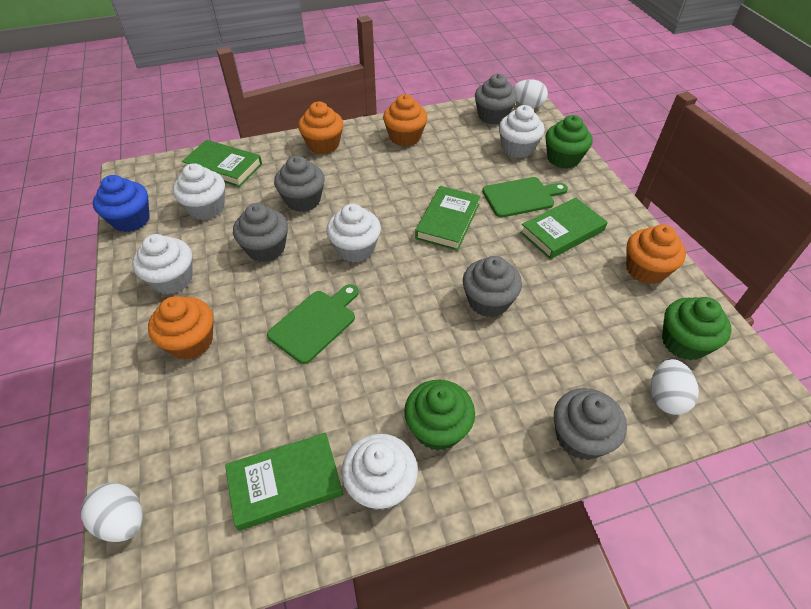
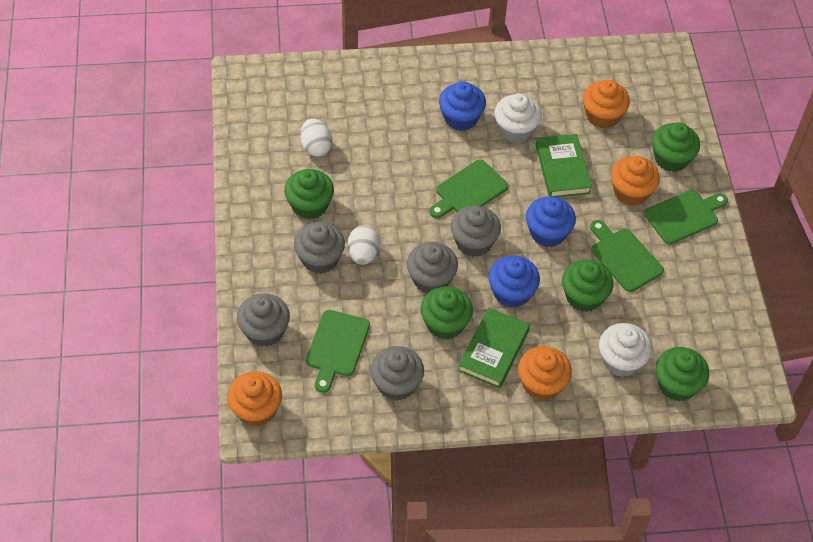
blue cupcake: [93,175,150,232] = 1 -> [439,81,486,131] [488,256,540,308] [526,196,576,247] = 3
green book: [182,140,262,187] [225,433,343,531] [415,186,481,251] [520,198,607,259] = 4 -> [458,307,530,389] [536,134,592,198] = 2
green cupcake: [404,380,475,451] [545,115,593,169] [662,297,732,360] = 3 -> [284,169,334,219] [421,286,473,340] [562,260,613,312] [652,122,700,172] [656,347,709,401] = 5
green cutting board: [267,284,359,364] [482,177,568,218] = 2 -> [306,310,370,393] [429,160,508,218] [590,220,664,292] [644,190,728,244] = 4
white cupcake: [132,234,192,294] [173,163,225,220] [326,204,381,262] [342,434,418,510] [499,105,545,158] = 5 -> [494,93,542,143] [599,323,652,377] = 2
white egg: [81,483,143,542] [513,79,548,108] [650,359,699,415] = 3 -> [300,118,332,157] [347,225,380,265] = 2

